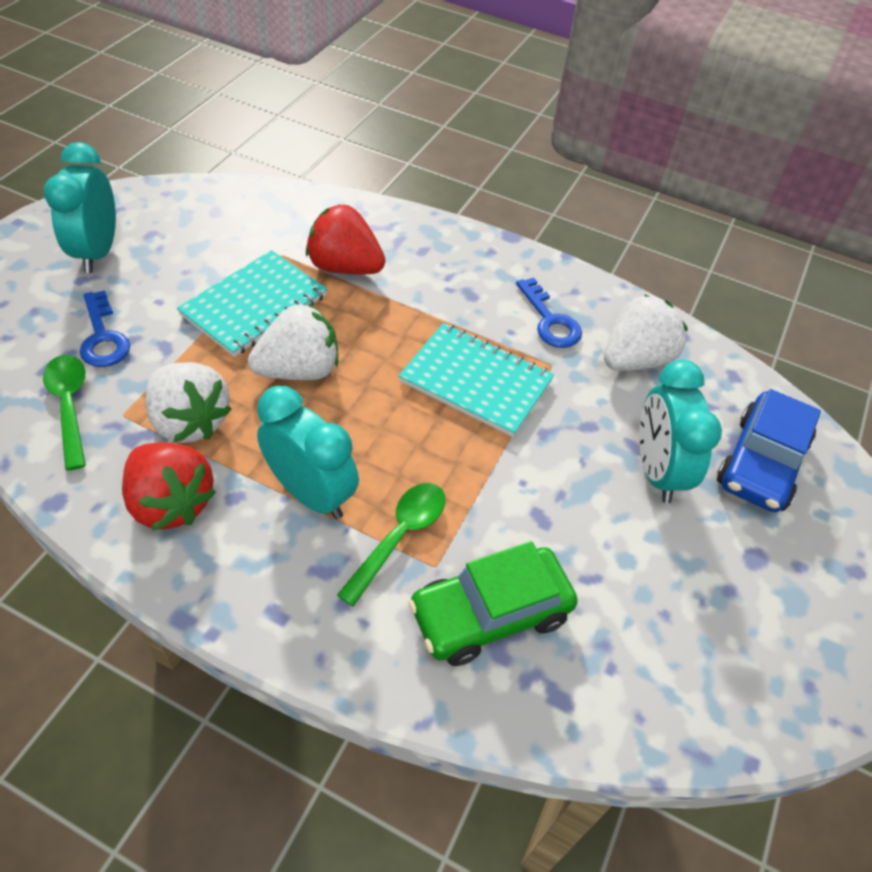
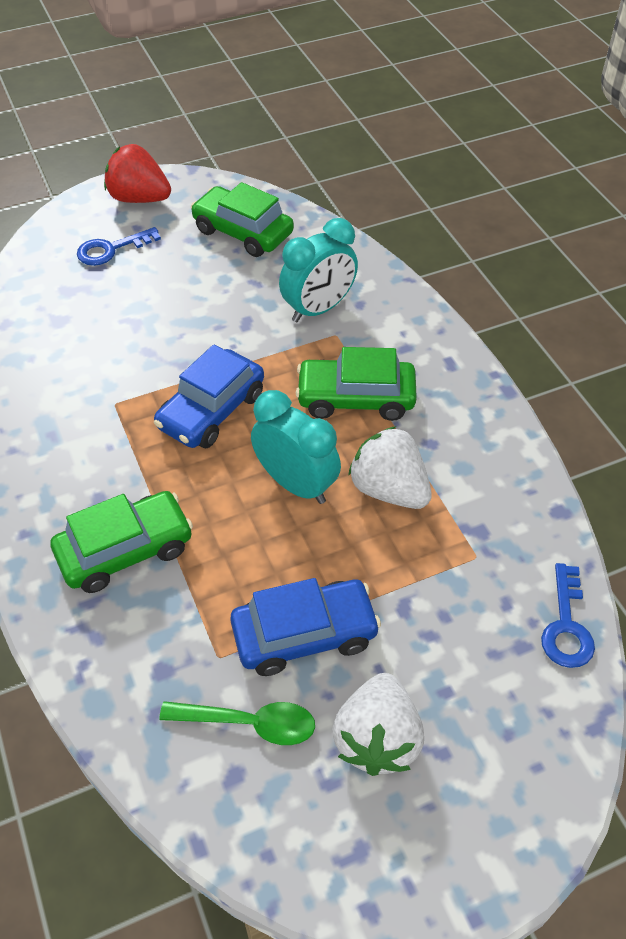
blue car: [717,389,821,512] = 1 -> [154,344,264,448] [230,578,381,676] = 2
green car: [408,541,578,666] = 1 -> [50,491,193,593] [191,182,294,257] [295,347,417,421] = 3
green spoon: [43,355,86,470] [337,483,445,607] = 2 -> [159,701,315,745] = 1
red strawberry: [122,442,216,531] [306,204,385,274] = 2 -> [104,144,171,203] = 1
turquoise clock: [43,142,116,273] [257,386,359,519] [639,360,722,503] = 3 -> [251,390,341,504] [279,218,358,322] = 2
turquoise notebook: [177,250,327,357] [399,323,554,437] = 2 -> none = 0
white strawberry: [146,362,232,443] [248,303,338,380] [604,294,688,371] = 3 -> [332,673,424,776] [348,426,432,509] = 2

